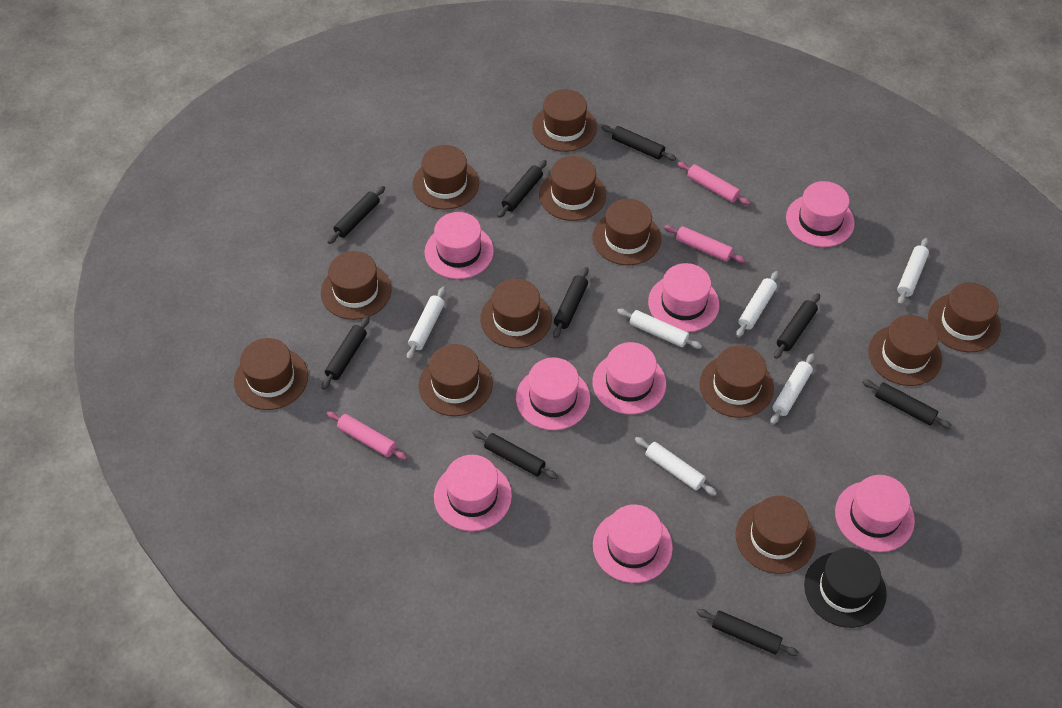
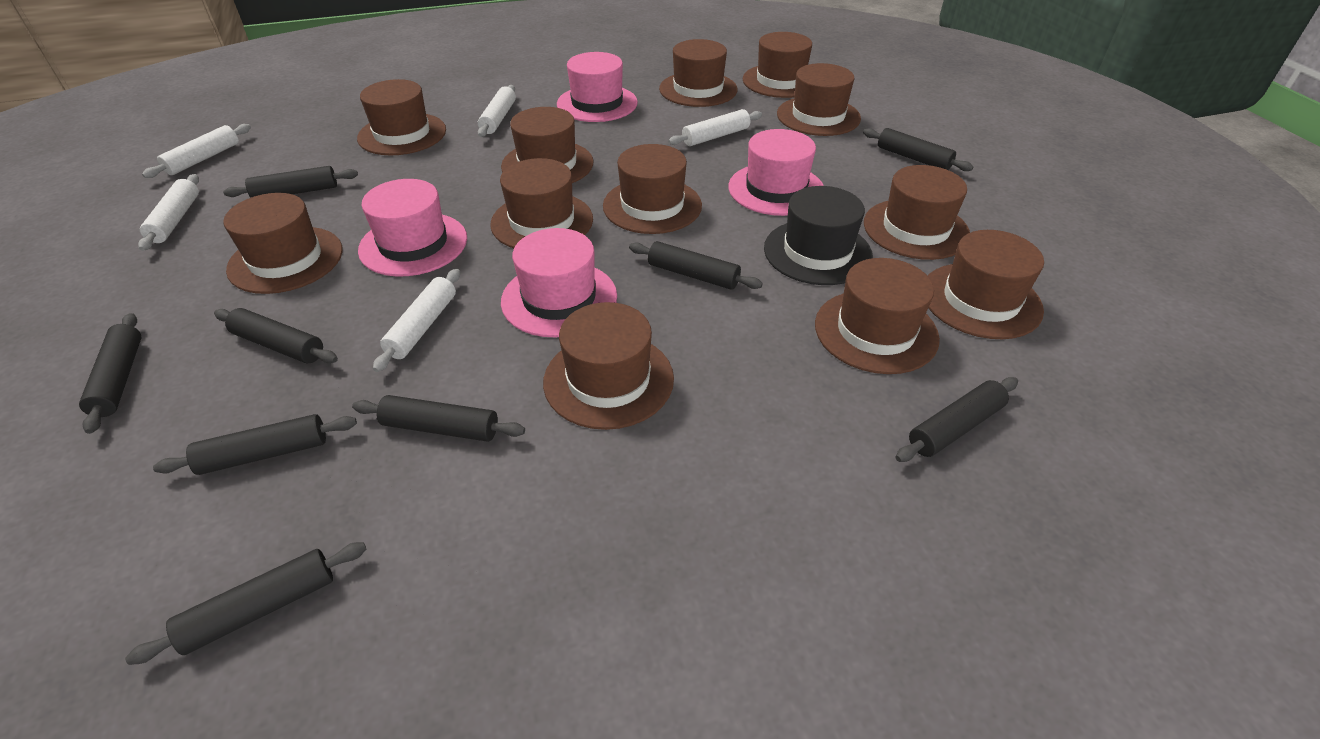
pink hat: [425,212,494,279] [434,455,512,531] [516,357,590,430] [592,342,666,414] [593,505,673,583] [648,263,719,332] [786,181,855,247] [835,475,915,552] = 8 -> [358,179,467,277] [501,228,617,337] [557,52,638,122] [728,129,824,216] = 4
pink rolling pin: [327,411,407,460] [664,225,746,263] [678,162,750,205] = 3 -> none = 0
white rolling pin: [407,287,446,360] [617,309,702,349] [635,437,717,496] [736,271,779,337] [770,353,815,425] [897,238,929,305] = 6 -> [138,174,199,251] [142,124,251,178] [373,269,460,372] [478,85,516,137] [668,109,762,146] = 5

